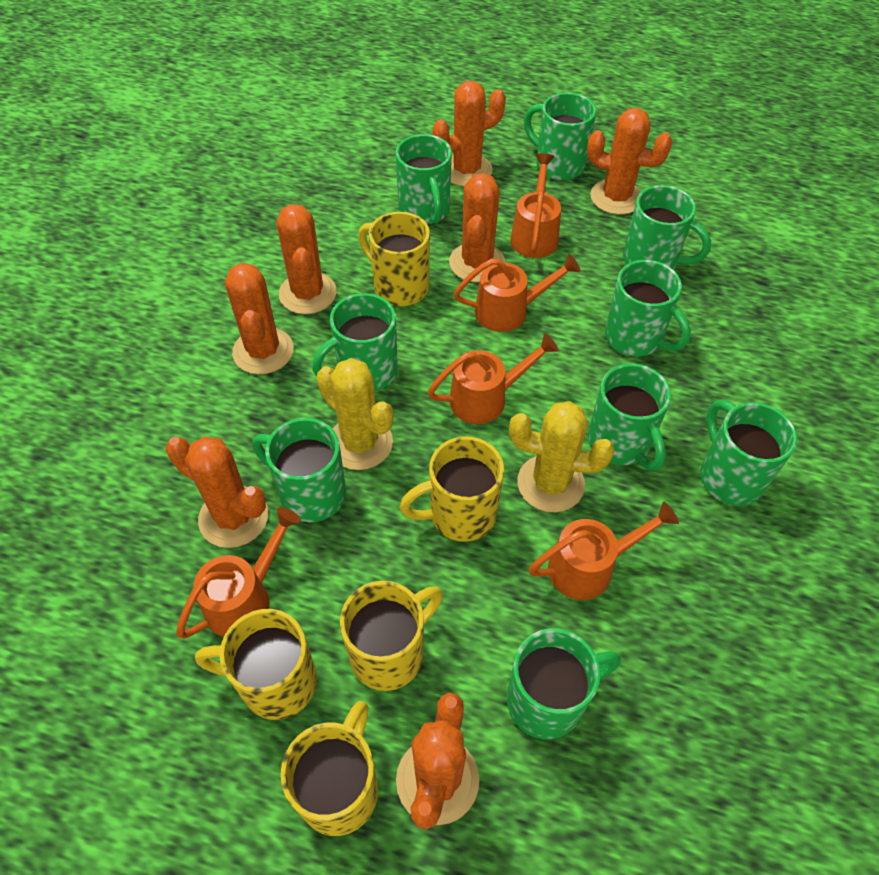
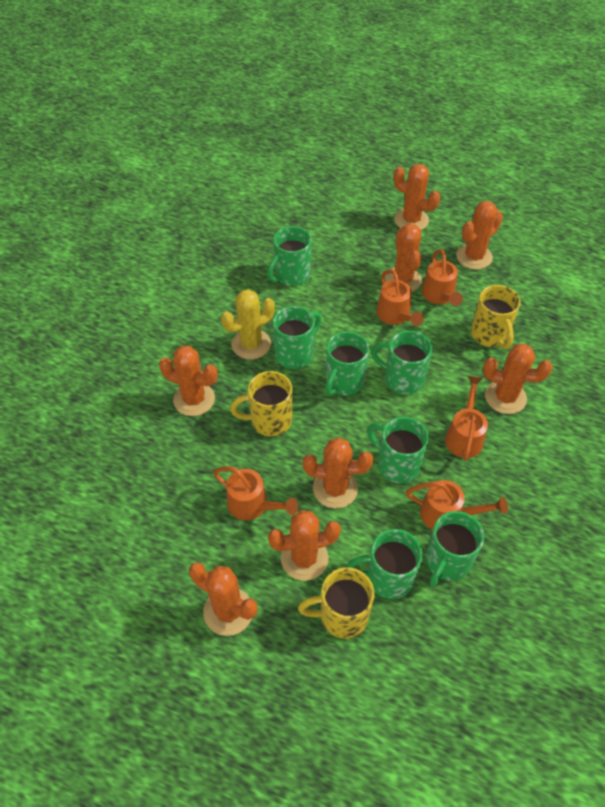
green mug: [252,418,346,522] [312,293,398,391] [396,134,452,224] [507,628,621,740] [524,92,596,180] [588,363,671,471] [605,260,691,357] [623,185,711,270] [700,400,797,506] = 9 -> [267,226,312,286] [273,306,322,369] [325,331,369,396] [347,529,423,599] [367,417,429,484] [371,331,432,395] [426,511,484,586] = 7
orange cactus: [166,437,268,548] [225,263,293,374] [276,204,337,314] [396,693,479,830] [433,81,506,187] [449,173,505,282] [587,108,672,215] = 7 -> [159,346,218,416] [189,562,257,636] [268,510,341,581] [303,438,373,509] [385,224,422,292] [394,164,440,230] [456,201,503,270] [483,343,552,414] = 8
yellow cactus: [316,358,393,470] [509,401,615,513] = 2 -> [221,289,275,359] = 1
yellow mug: [195,609,317,720] [280,701,378,836] [340,581,443,691] [358,212,430,306] [400,436,504,542] = 5 -> [230,371,292,436] [298,567,374,639] [471,285,521,349] = 3

